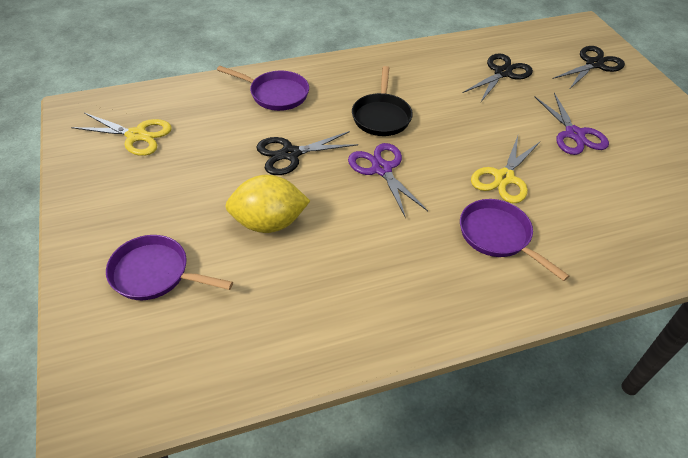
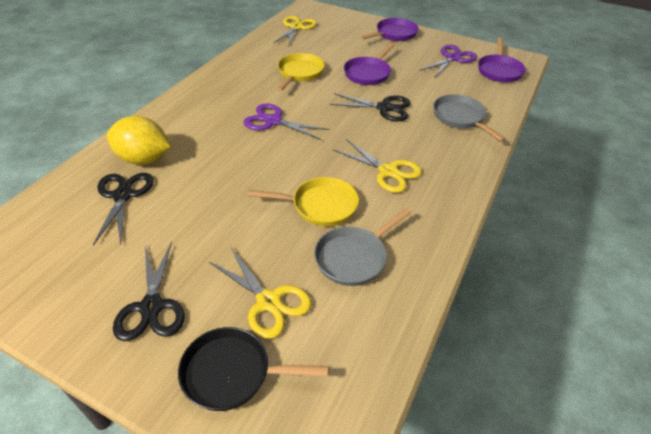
grey pan: none = 0 -> [314,208,411,286] [433,94,506,142] = 2
yellow pan: none = 0 -> [248,177,359,226] [277,53,325,91] = 2
yellow scissors: [71,113,172,156] [471,136,540,203] = 2 -> [209,248,312,339] [273,16,317,46] [333,139,422,193] = 3

